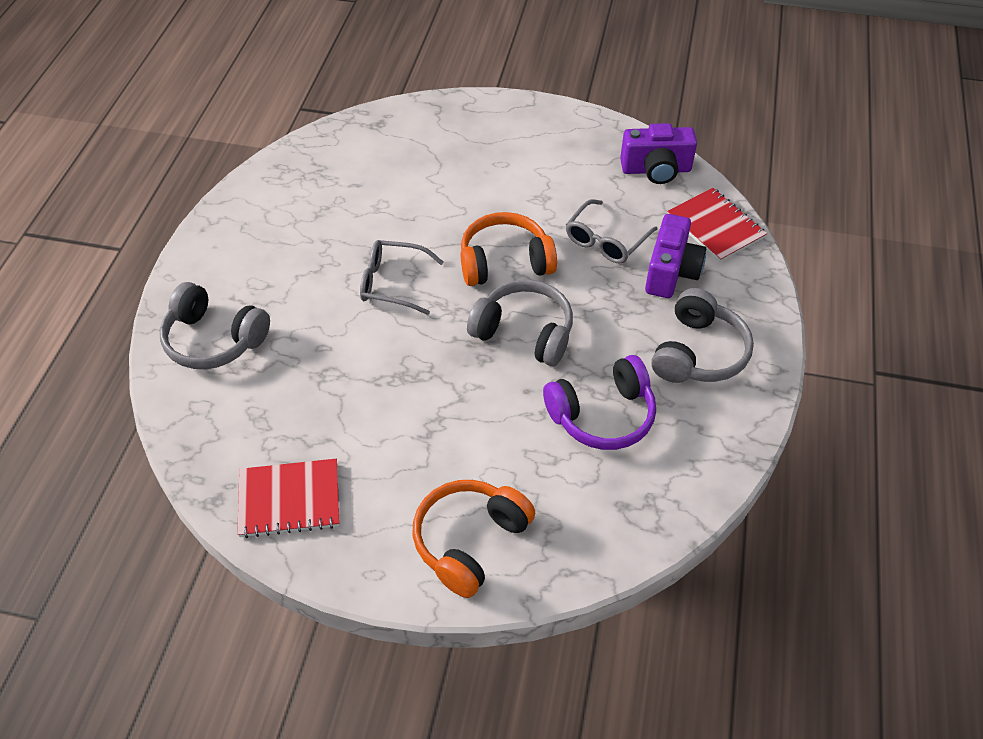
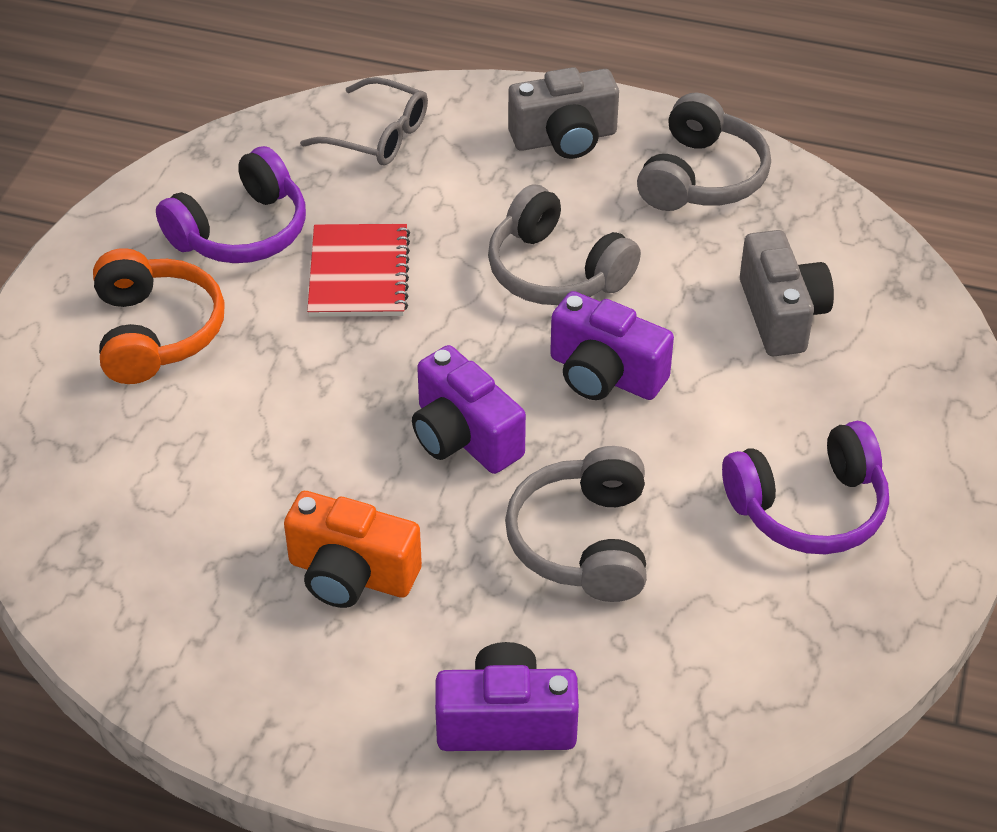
grey camera: none = 0 -> [508,67,619,159] [740,230,834,356] = 2
grey glasses: [360,240,444,315] [566,199,657,264] = 2 -> [300,77,428,165] = 1
orange camera: none = 0 -> [284,491,422,608] = 1
orange headphones: [413,480,535,598] [461,212,557,286] = 2 -> [93,248,225,384] = 1
purple camera: [620,123,697,184] [645,214,706,298] = 2 -> [412,345,526,474] [435,642,579,751] [550,291,674,400] = 3
purple headphones: [543,355,656,450] = 1 -> [156,146,306,263] [722,421,889,554] = 2
red notebook: [237,459,340,538] [667,188,767,262] = 2 -> [307,224,410,317] = 1

